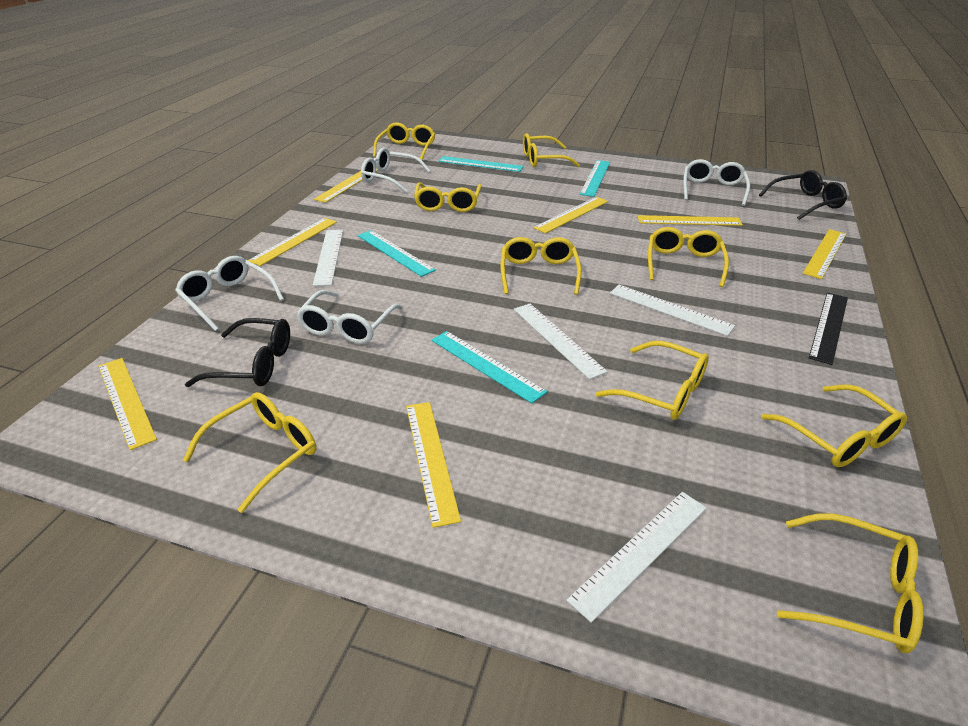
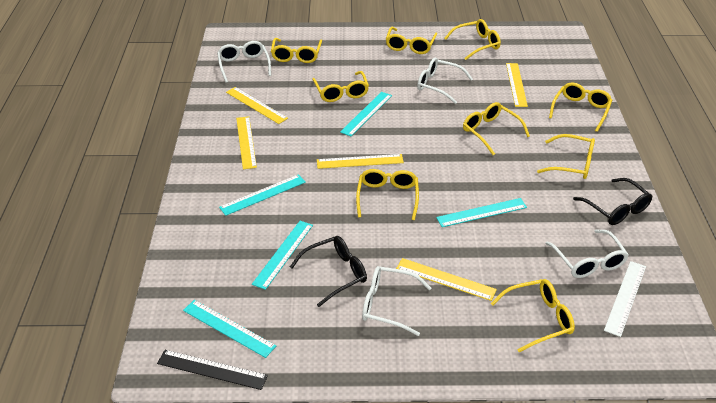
turquoise ruler: [357,230,436,277] [431,331,547,403] [438,156,524,172] [580,160,610,197] = 4 -> [183,300,276,358] [219,174,306,216] [252,221,313,290] [340,92,392,136] [436,198,527,227] = 5
white ruler: [313,230,343,286] [514,304,608,380] [566,492,706,623] [610,285,735,336] = 4 -> [604,261,646,337] = 1
yellow ruler: [99,358,157,450] [248,218,337,266] [314,168,378,203] [406,402,461,528] [533,197,608,234] [637,215,743,226] [803,229,847,279] = 7 -> [226,87,288,124] [236,116,257,169] [317,154,404,169] [396,258,497,301] [506,63,528,107] = 5

